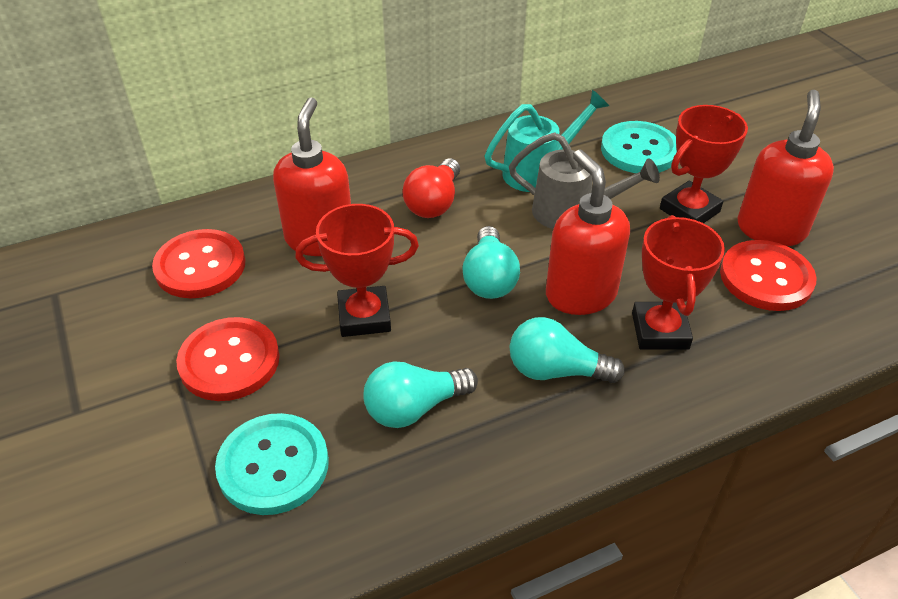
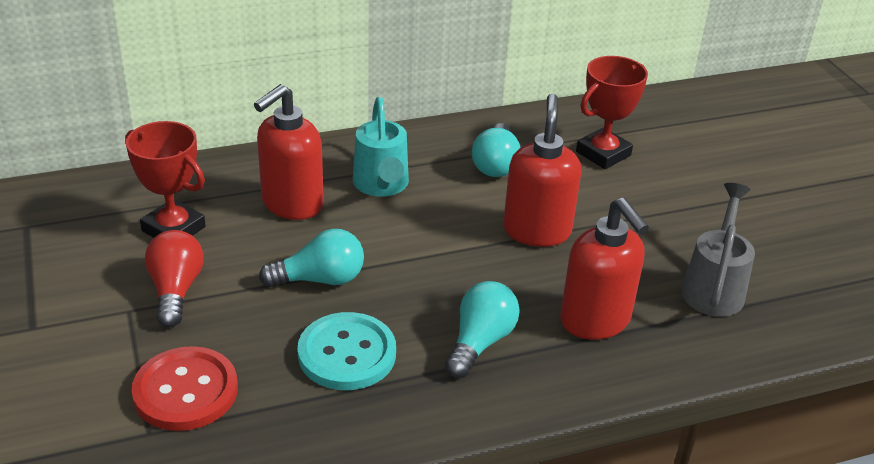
red button: [152,229,246,298] [176,317,280,401] [720,240,817,311] = 3 -> [132,346,238,431] = 1
red trophy: [295,204,419,337] [632,215,725,350] [660,105,748,223] = 3 -> [125,121,206,238] [576,56,648,169] = 2
turquoise button: [215,413,329,515] [601,121,677,173] = 2 -> [298,312,396,390] = 1

